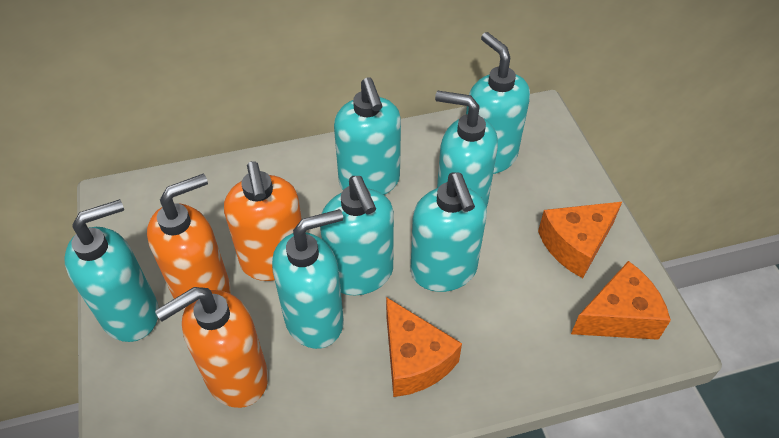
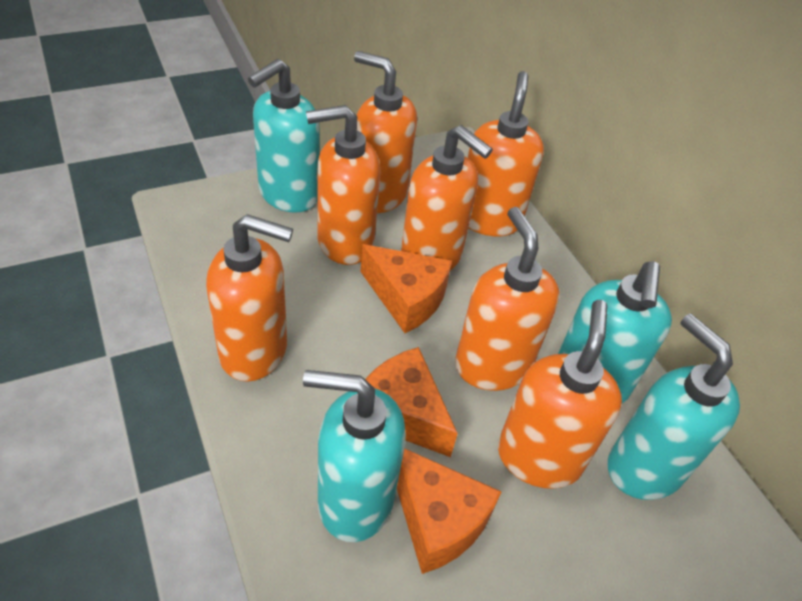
orange soap dispenser: [147,174,231,310] [155,287,268,408] [224,161,302,281] = 3 -> [206,214,293,382] [306,105,381,265] [354,51,417,213] [401,125,493,271] [455,207,559,391] [468,71,544,236] [498,300,622,489] = 7
turquoise soap dispenser: [64,199,158,342] [272,209,344,349] [320,176,394,295] [334,77,401,195] [410,172,487,292] [435,91,498,208] [466,32,530,174] = 7 -> [248,59,320,213] [303,370,406,542] [558,262,672,403] [608,314,740,500] = 4

